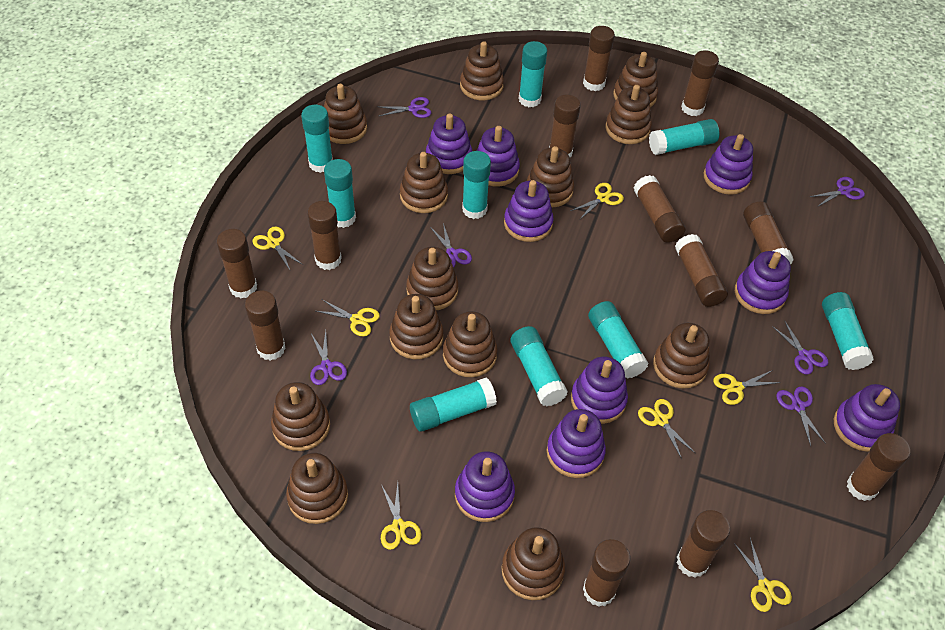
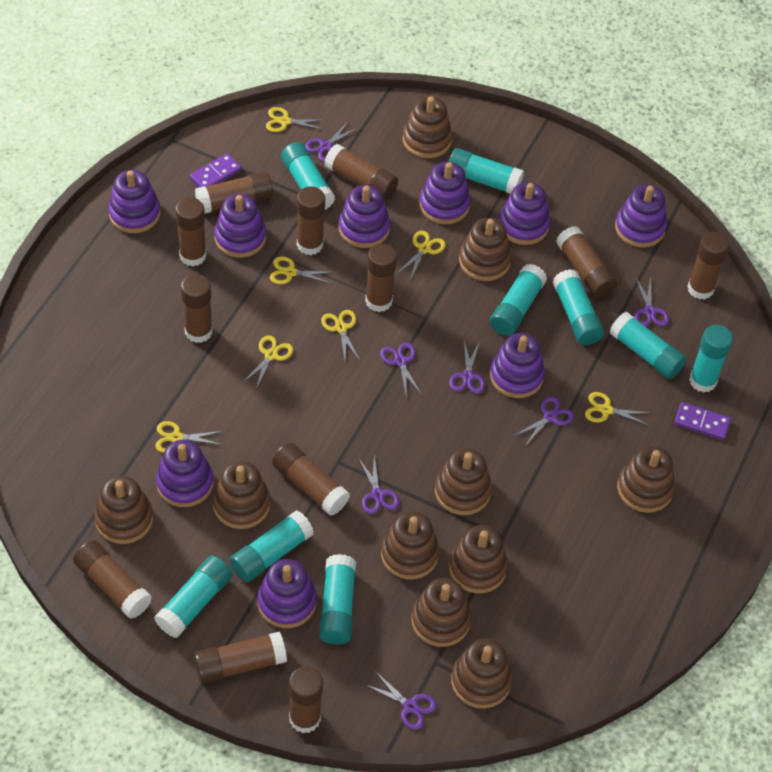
brown stacking toy: [271,382,330,451] [286,453,348,524] [324,84,367,144] [389,294,443,359] [400,152,448,213] [406,247,458,310] [443,311,497,377] [460,41,504,100] [501,527,565,600] [527,146,574,208] [606,85,652,144] [613,52,658,107] [653,323,710,389] = 13 -> [94,476,153,544] [213,461,270,529] [381,511,439,579] [403,96,452,158] [412,578,471,647] [435,448,492,515] [449,525,508,593] [451,639,513,709] [459,218,511,281] [617,446,675,513] = 10
purple domino: none = 0 -> [190,153,242,188] [674,402,731,440] = 2
purple scissors: [310,331,347,385] [379,97,431,118] [430,223,472,268] [772,320,828,374] [776,386,826,446] [809,177,865,207] = 6 -> [305,120,359,162] [358,456,399,514] [366,671,437,730] [380,343,421,394] [449,341,485,394] [514,397,574,446] [635,277,669,327] = 7

